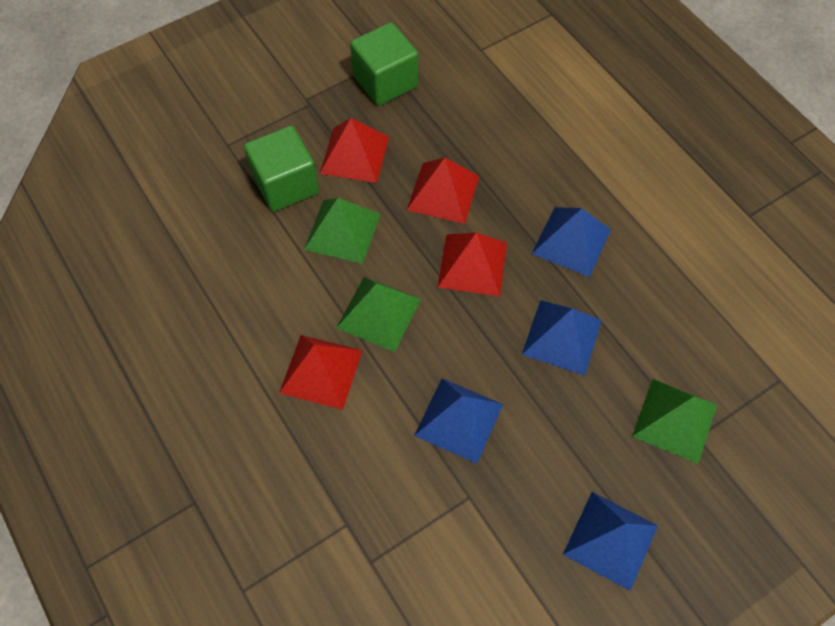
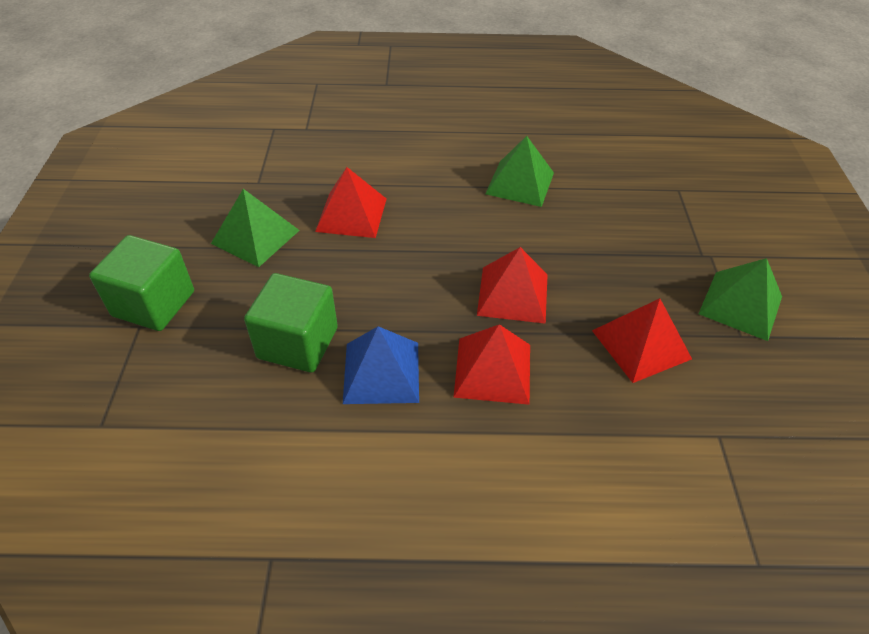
blue pyramid: [414,378,503,464] [522,300,602,376] [532,207,611,277] [563,492,658,591] = 4 -> [343,326,419,404] = 1

